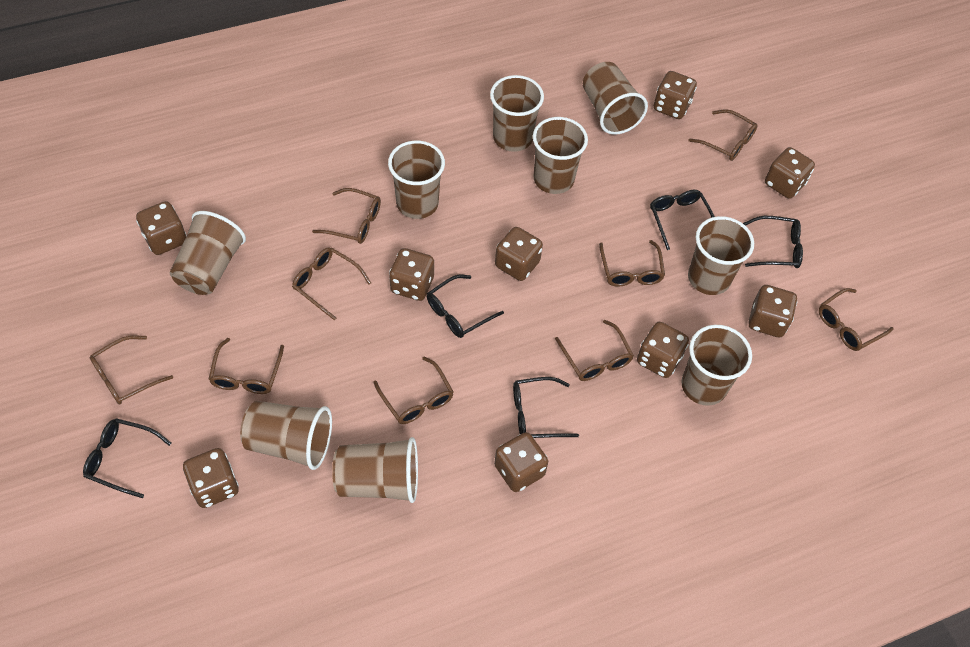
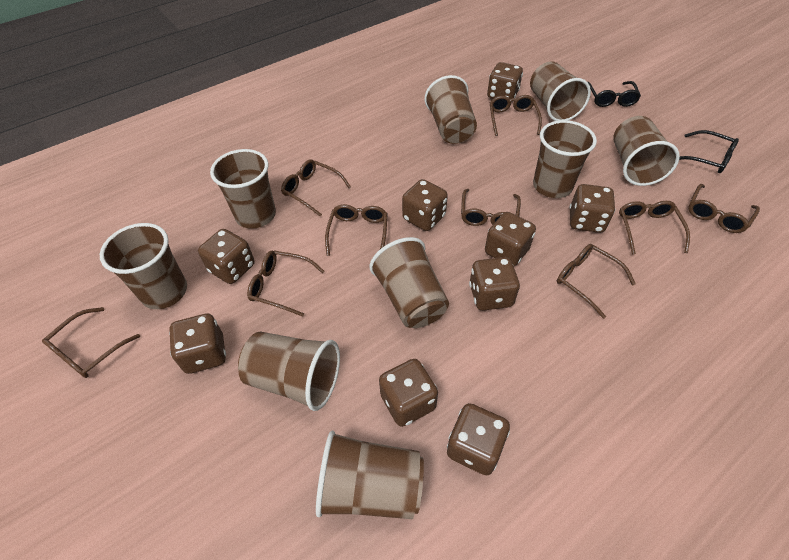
black glasses: [83,418,172,498] [427,275,504,338] [513,377,579,438] [650,190,715,250] [743,216,803,268] = 5 -> [588,81,641,107] [679,130,739,173] = 2

